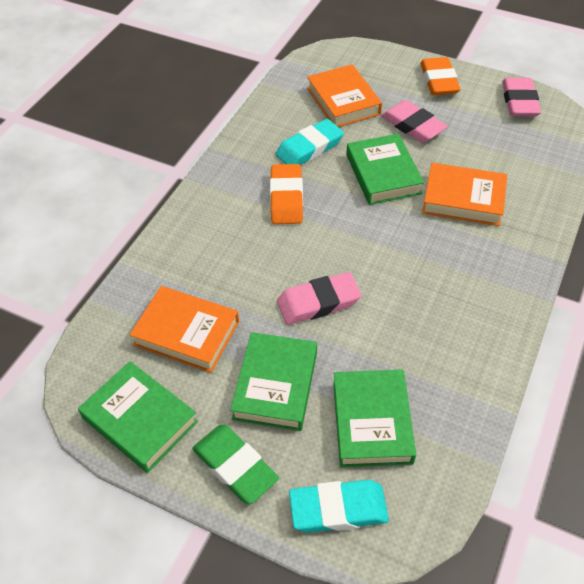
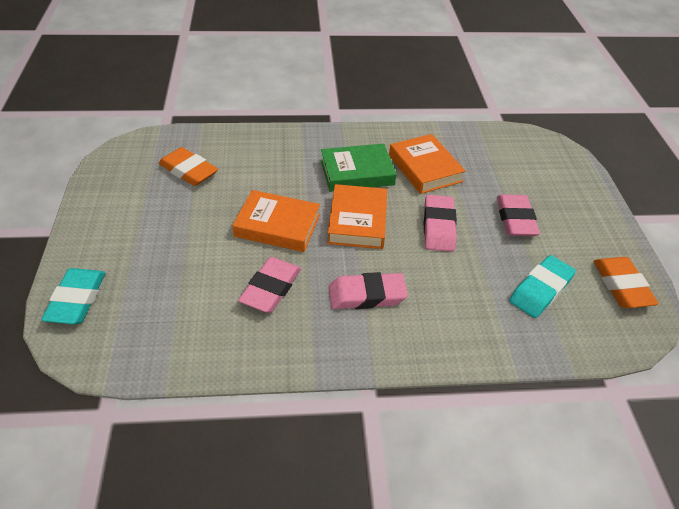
green book: [78,361,198,473] [230,332,317,431] [333,370,416,467] [346,134,424,205] = 4 -> [321,144,397,192] = 1
green eraser: [192,425,279,504] = 1 -> none = 0
pink eraser: [277,272,361,325] [381,100,448,143] [502,78,541,116] = 3 -> [238,257,301,313] [329,272,408,309] [424,195,457,252] [497,194,540,236] = 4

